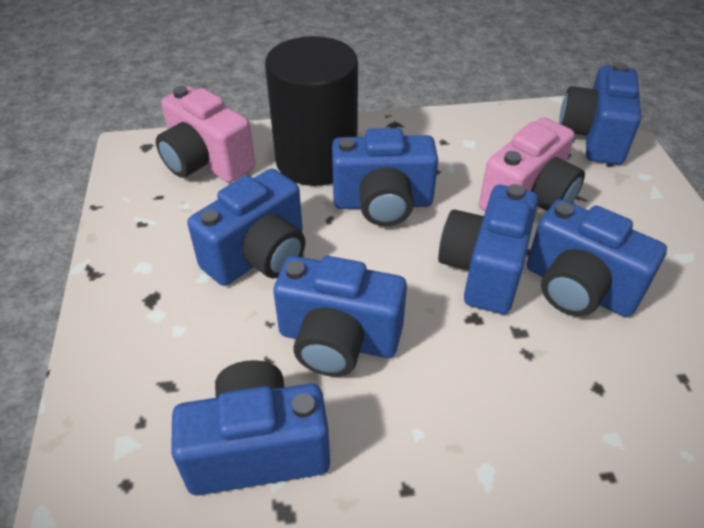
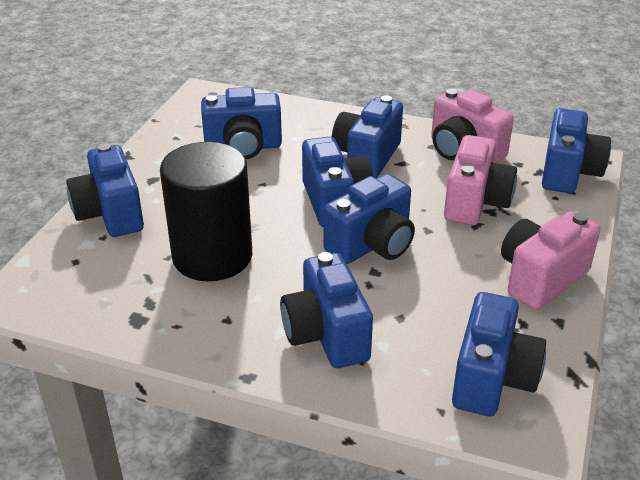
blue camera: [171,360,330,496] [187,168,305,286] [273,256,407,377] [332,128,438,226] [438,184,538,314] [527,199,667,317] [559,63,641,165] = 7 -> [66,143,144,237] [201,87,282,159] [280,252,373,368] [302,137,373,227] [324,174,415,264] [332,95,403,178] [452,292,546,416] [542,108,611,193] = 8
pink camera: [156,86,255,183] [479,117,585,211] = 2 -> [431,89,514,163] [444,135,517,225] [501,211,600,310] = 3

